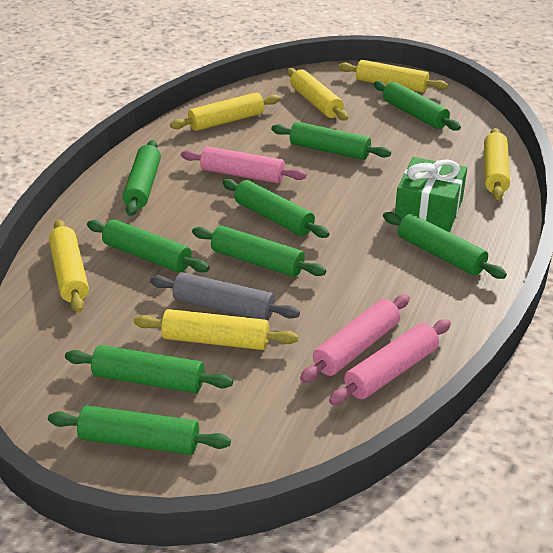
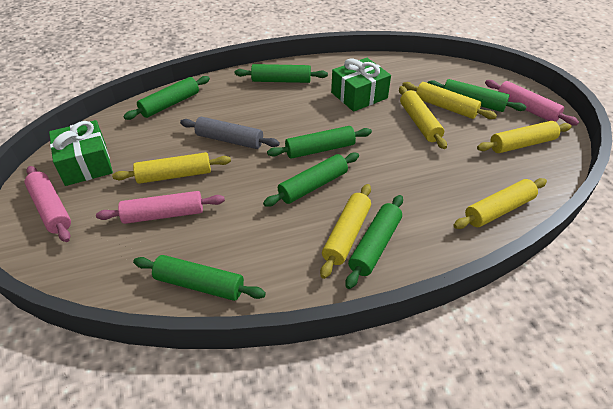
green gift: [395,157,467,232] = 1 -> [49,120,113,186] [331,58,391,112] = 2
green rolling pin: [48,406,231,455] [65,345,233,393] [87,219,209,272] [123,140,161,216] [192,226,326,277] [222,179,329,238] [271,122,391,160] [374,81,461,131] [383,212,507,279] = 9 -> [123,76,210,120] [133,255,266,301] [235,64,328,83] [263,153,359,207] [267,126,372,159] [345,195,403,289] [427,79,526,112] = 7

